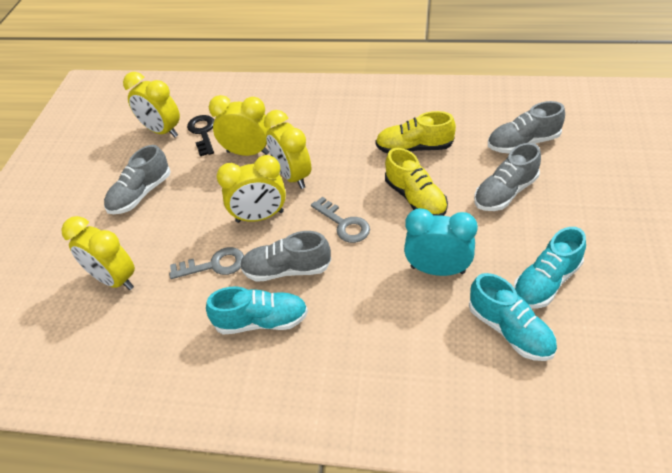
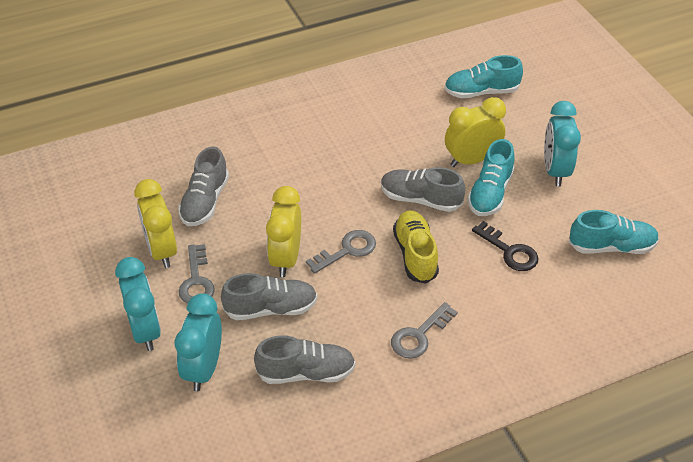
grey key: [169,247,244,279] [311,197,370,243] = 2 -> [179,244,215,304] [306,230,376,274] [391,302,458,359] = 3
turquoise clock: [404,208,478,276] = 1 -> [115,257,161,351] [175,293,222,391] [544,101,581,186] = 3
yellow clock: [61,216,135,290] [123,72,180,137] [209,95,271,156] [217,155,286,223] [264,110,311,189] = 5 -> [134,179,177,268] [266,186,301,277] [445,97,506,167] = 3
yellow shoe: [375,111,456,153] [385,148,448,216] = 2 -> [393,211,439,284] = 1

